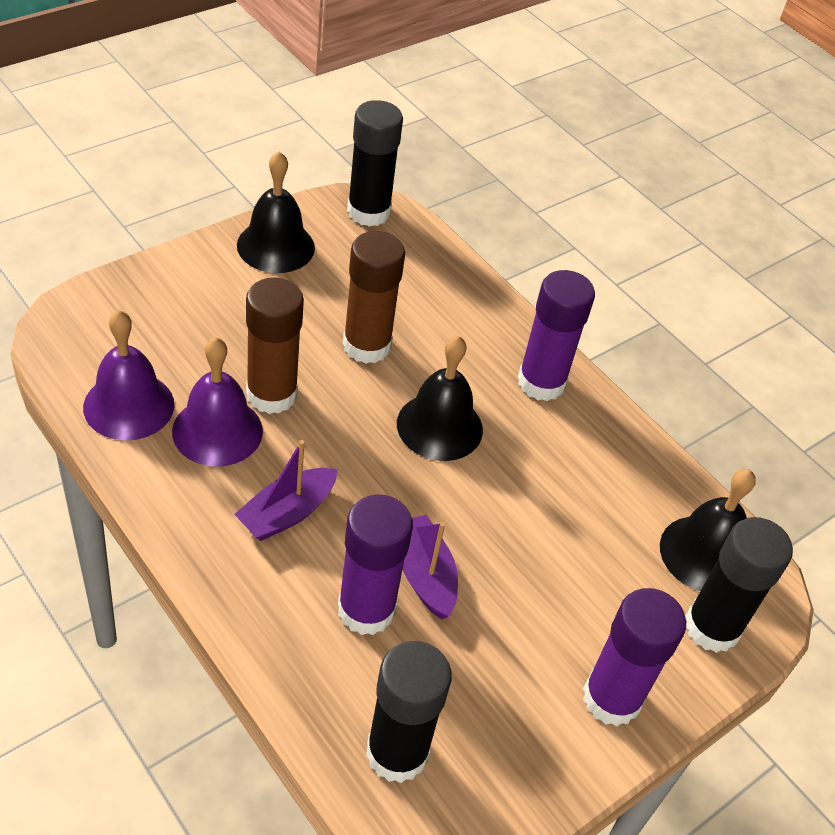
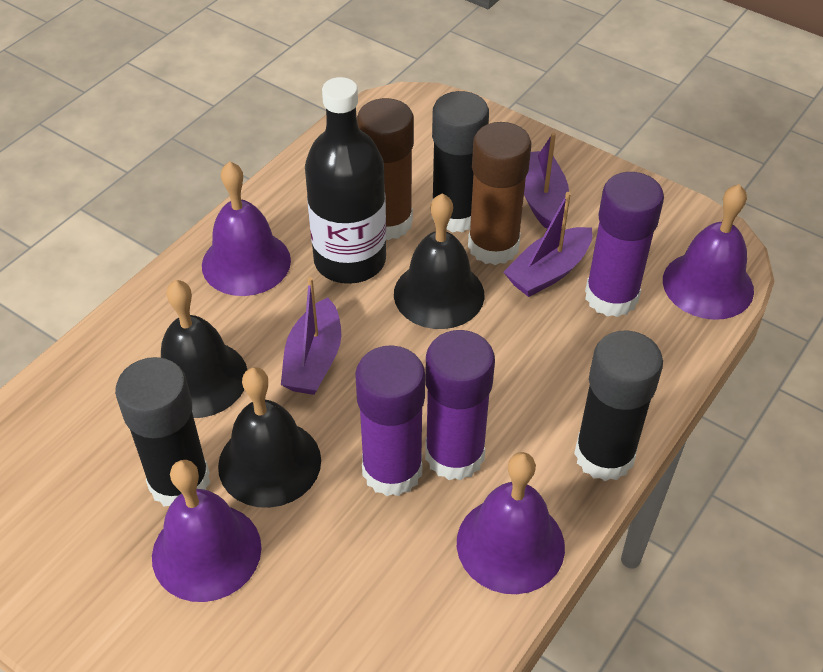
black bottle: none = 0 -> [305,77,386,284] = 1
purple bell: [83,310,174,441] [172,337,263,467] = 2 -> [152,460,262,602] [202,161,291,296] [457,452,565,594] [663,184,754,320] = 4
purple boat: [234,440,337,541] [402,515,458,619] = 2 -> [281,277,341,395] [503,192,592,297] [524,133,569,229] = 3

